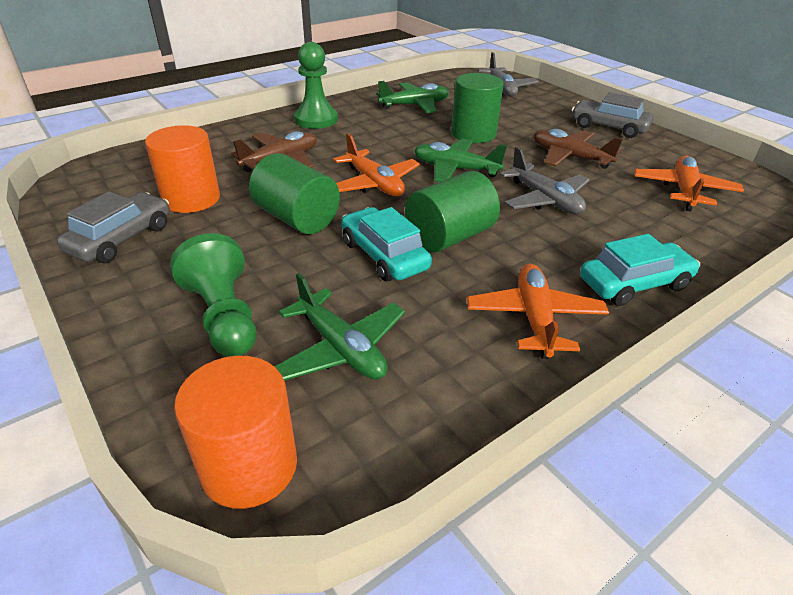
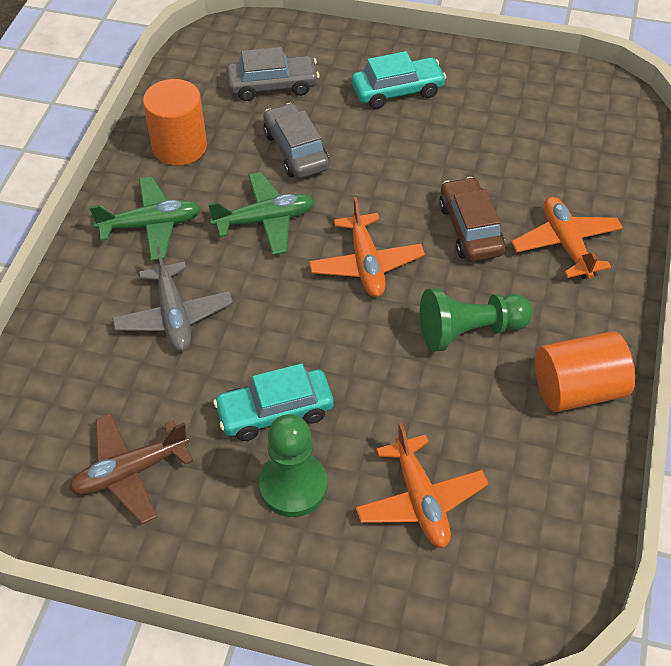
brown car: none = 0 -> [439,177,505,262] = 1
brown plane: [231,131,317,172] [533,129,623,169] = 2 -> [69,413,193,524] = 1
green cylinder: [249,153,340,234] [405,171,500,252] [451,73,504,143] = 3 -> none = 0
green plane: [274,273,405,381] [377,81,449,113] [414,139,507,182] = 3 -> [89,177,201,261] [208,172,315,255] = 2
grey plane: [478,52,539,97] [500,147,590,214] = 2 -> [112,247,233,351] = 1

